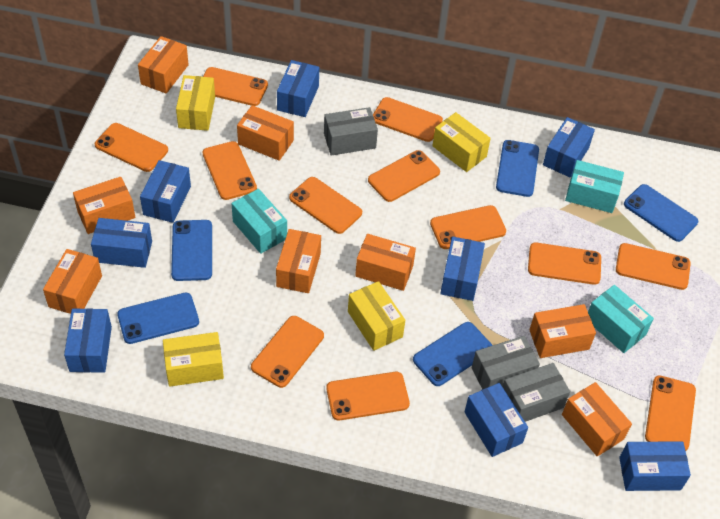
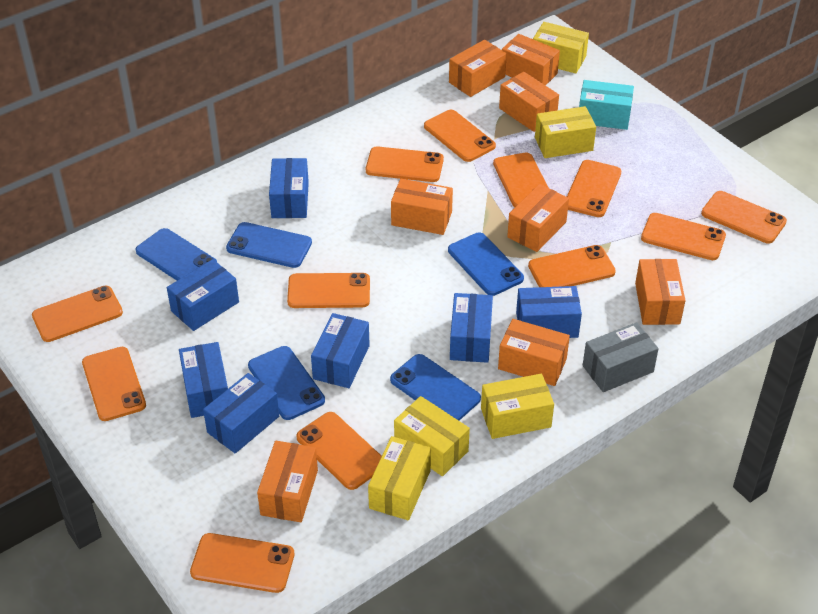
blue box: [64,308,112,373] [91,218,152,268] [140,160,191,223] [277,60,319,117] [440,237,485,301] [464,383,528,457] [543,117,595,177] [619,441,691,491] = 8 -> [167,259,239,331] [179,342,228,418] [203,373,279,453] [269,158,309,218] [311,313,370,388] [450,293,493,363] [516,286,582,338] = 7
grey box: [324,107,378,156] [472,336,540,389] [503,363,570,422] = 3 -> [583,322,659,392] = 1
turquoise box: [231,189,287,254] [565,160,624,213] [588,285,654,353] = 3 -> [579,80,634,130] = 1
yellow box: [163,332,224,387] [176,75,215,131] [348,281,405,351] [432,112,491,172] = 4 -> [368,436,431,520] [394,396,470,476] [481,374,554,439] [533,22,589,73] [535,106,596,158] = 5

